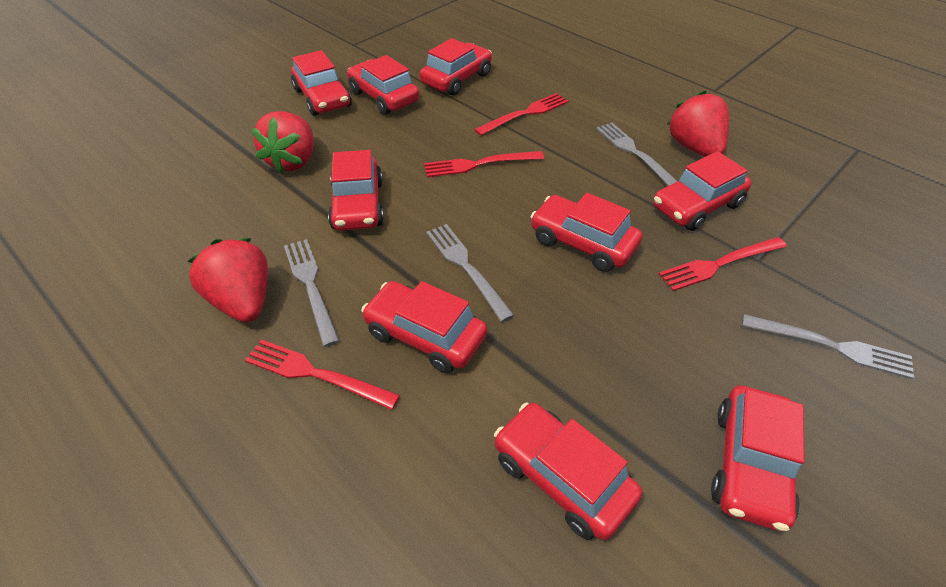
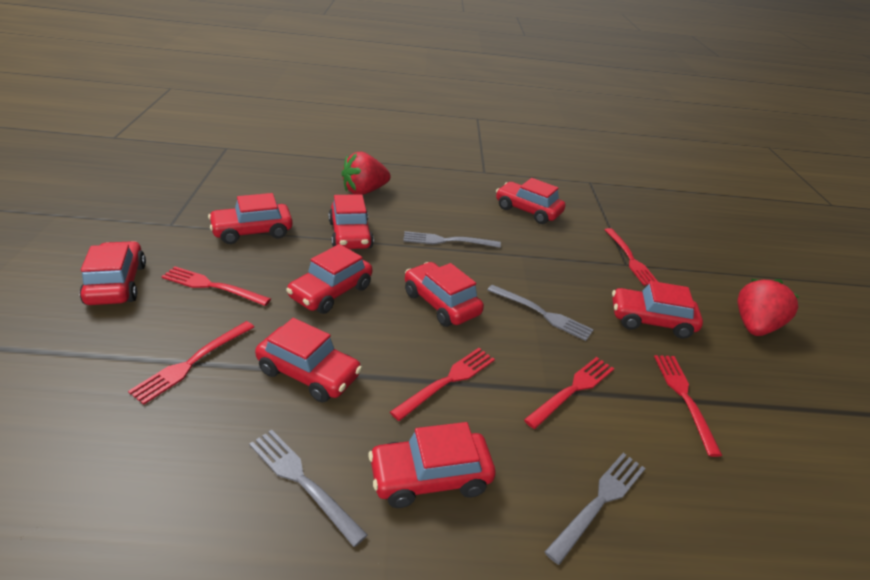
red fork: [245,339,400,410] [424,151,544,177] [474,93,569,136] [659,237,787,291] = 4 -> [128,321,254,405] [161,266,271,306] [390,348,495,421] [524,357,614,429] [605,228,658,286] [654,355,723,457] = 6
red strawberry: [187,238,268,322] [251,111,314,174] [667,91,729,157] = 3 -> [341,151,391,195] [737,279,799,336] = 2

